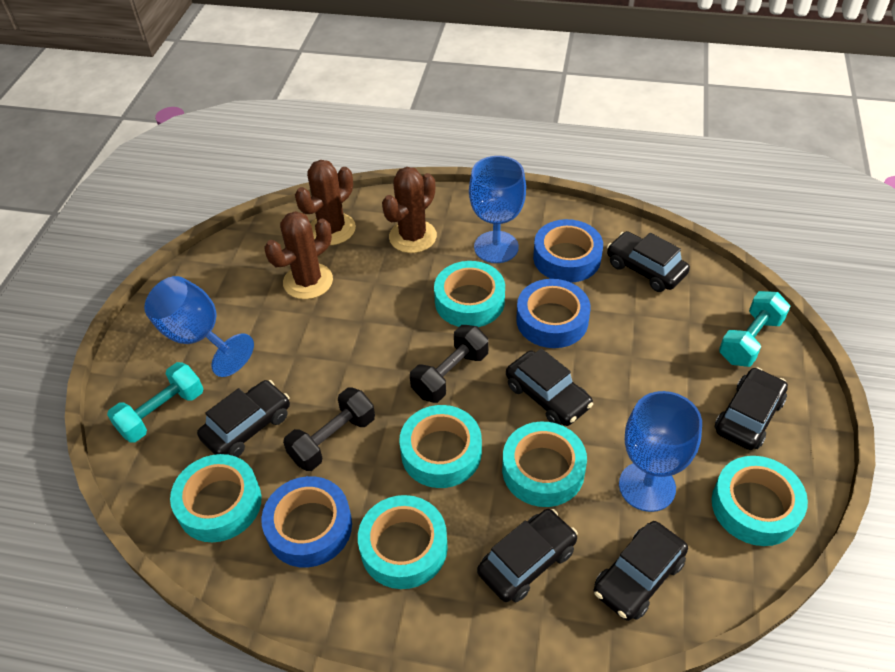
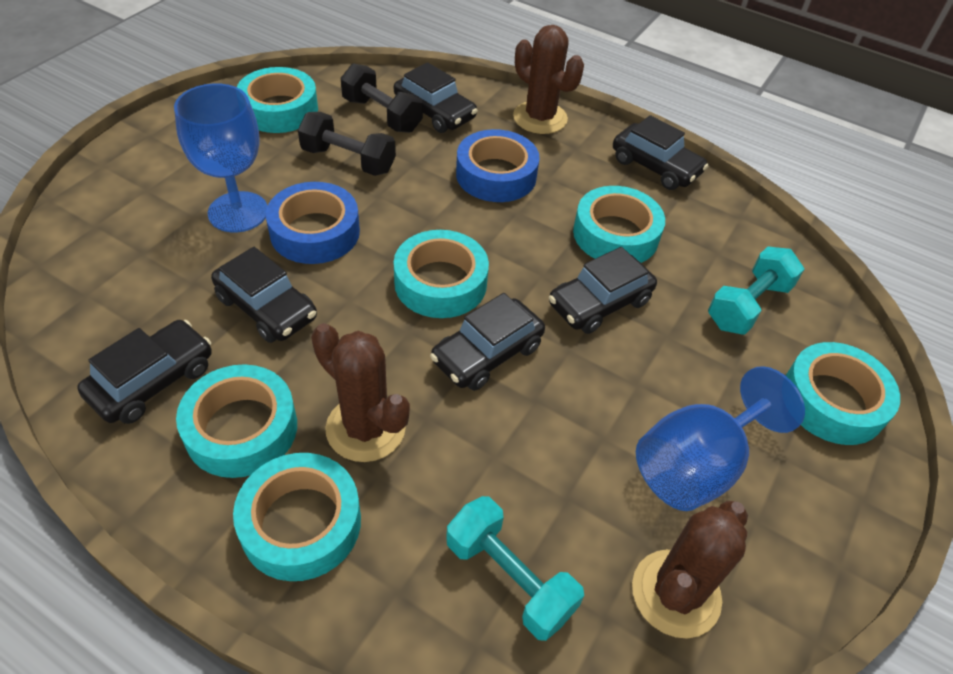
blue goblet: [144,276,254,377] [469,156,526,263] [619,391,702,512] = 3 -> [174,83,267,232] [636,366,805,511] = 2
blue tape: [261,476,352,568] [516,279,591,348] [533,219,603,283] = 3 -> [266,182,360,264] [456,129,540,202] = 2

